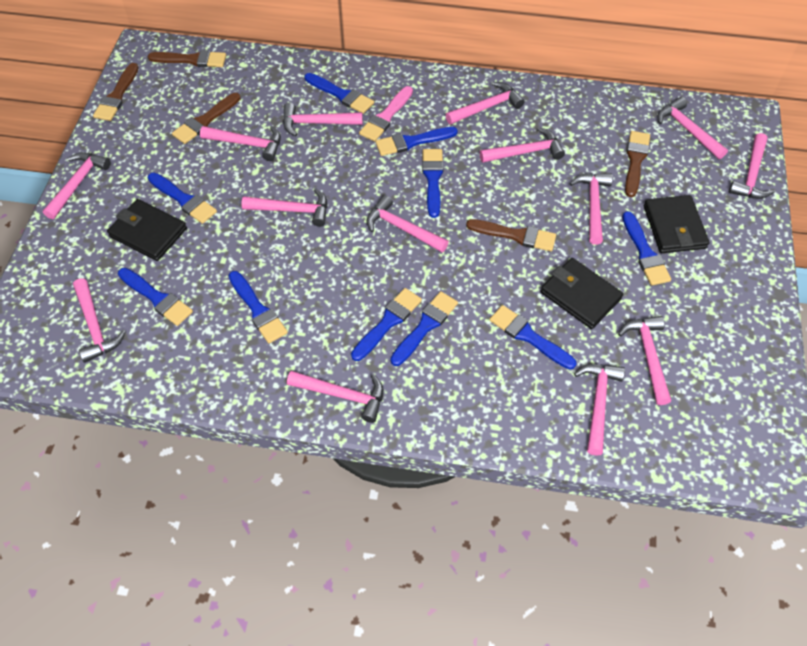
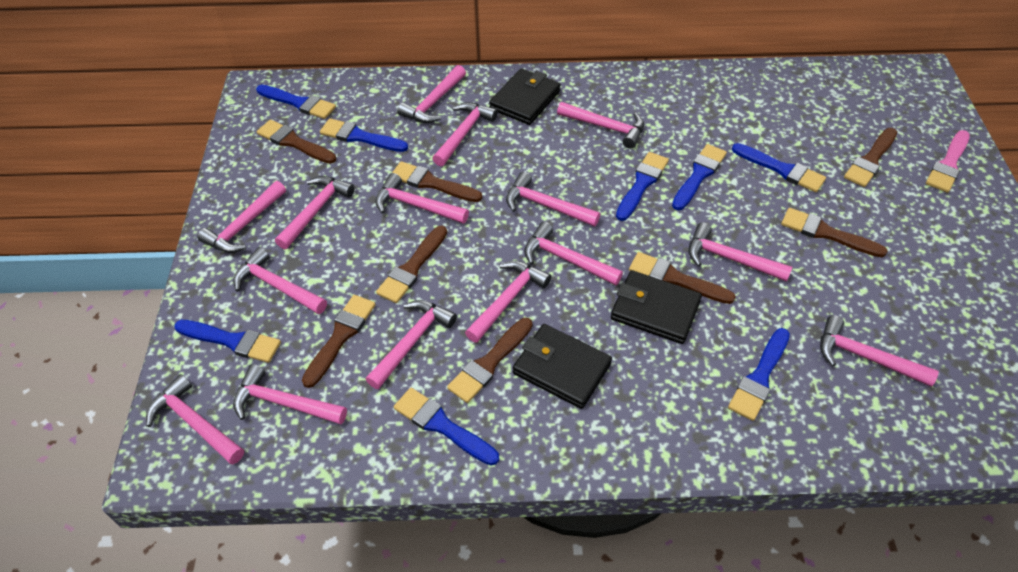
blue brush: [118,268,193,326] [148,173,217,224] [229,271,288,343] [304,73,374,114] [351,288,422,361] [375,127,458,156] [390,291,458,366] [422,149,444,218] [489,305,576,370] [622,211,671,285] = 10 -> [174,320,281,363] [256,85,336,119] [320,118,408,152] [394,388,499,466] [616,152,669,221] [672,144,727,210] [728,328,790,421] [732,143,826,192] = 8
brown brush: [93,63,139,121] [148,50,226,67] [172,93,241,144] [466,219,556,251] [625,131,650,197] = 5 -> [257,120,336,164] [302,295,376,388] [376,226,447,303] [392,161,482,202] [447,318,532,403] [629,252,736,304] [781,208,888,257] [844,128,897,187] = 8
pink hammer: [43,152,111,219] [73,278,126,363] [200,126,281,161] [241,189,328,227] [283,103,363,136] [287,371,384,423] [367,195,449,253] [446,82,525,124] [480,127,565,163] [570,173,613,245] [574,364,625,456] [618,316,671,405] [658,97,728,159] [729,133,775,199] = 14 -> [146,374,244,465] [197,181,286,253] [233,247,327,314] [233,364,347,424] [275,176,355,249] [366,300,457,389] [375,173,469,224] [397,65,466,123] [432,102,498,166] [465,261,551,343] [506,172,600,227] [524,222,623,286] [557,102,644,148] [688,222,792,282] [820,315,939,387] = 15

